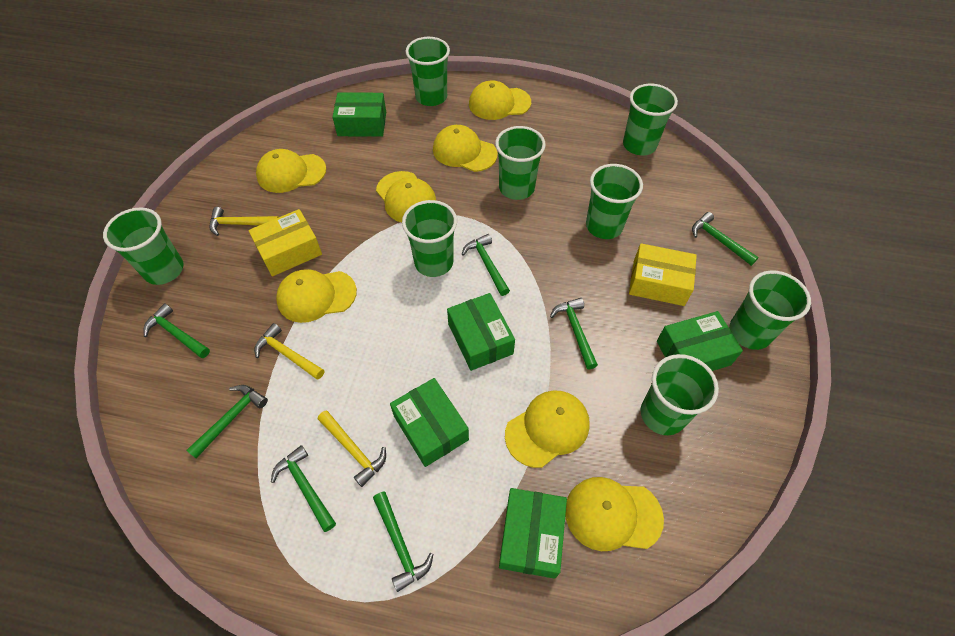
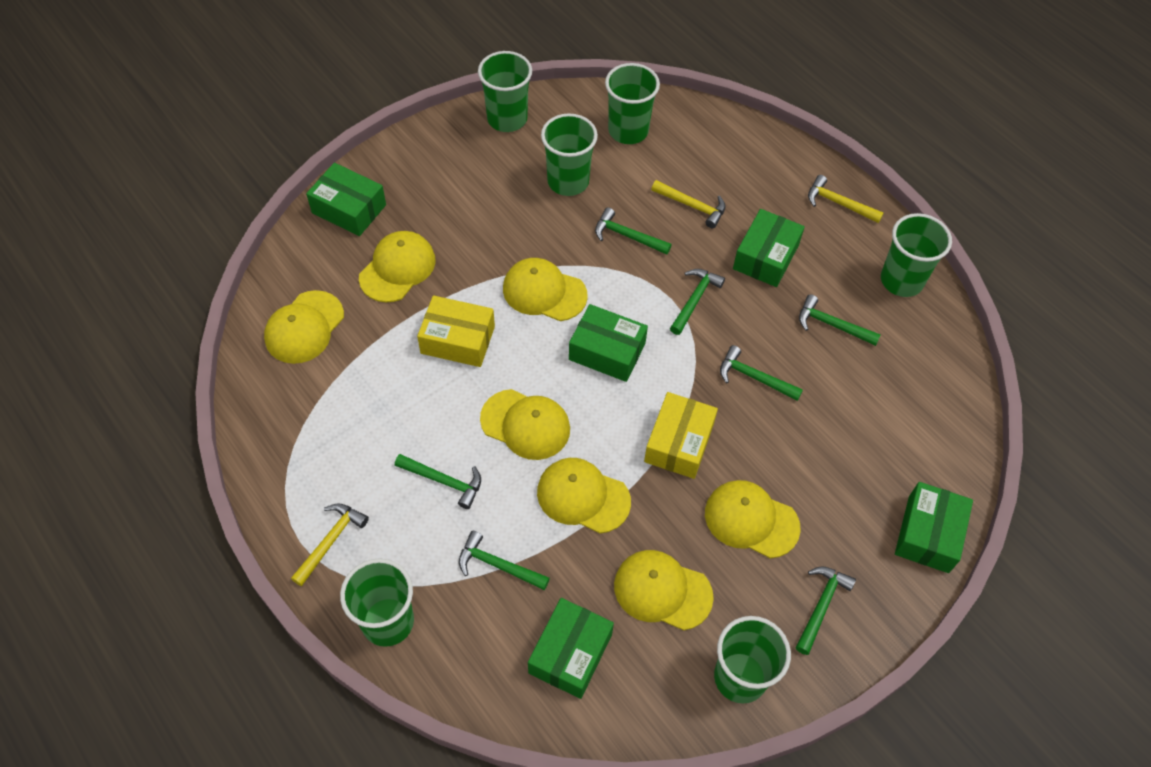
green cup: [103,207,184,285] [402,200,457,277] [406,37,450,106] [495,126,546,200] [586,164,643,239] [623,84,678,155] [640,354,719,435] [729,270,811,350] = 8 -> [340,558,414,647] [478,51,532,132] [541,113,598,196] [605,63,660,144] [714,616,791,704] [881,213,952,297] = 6

